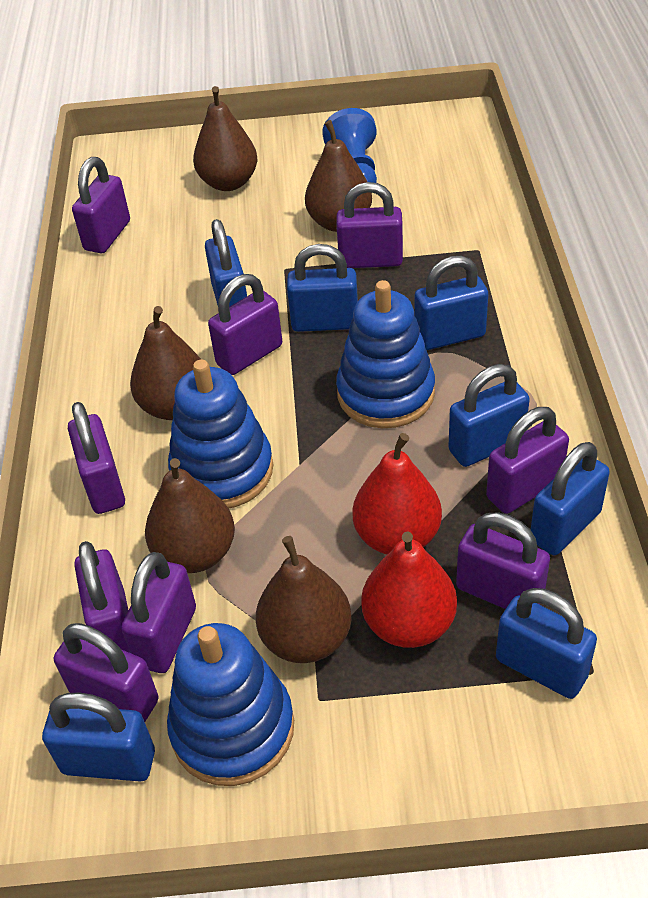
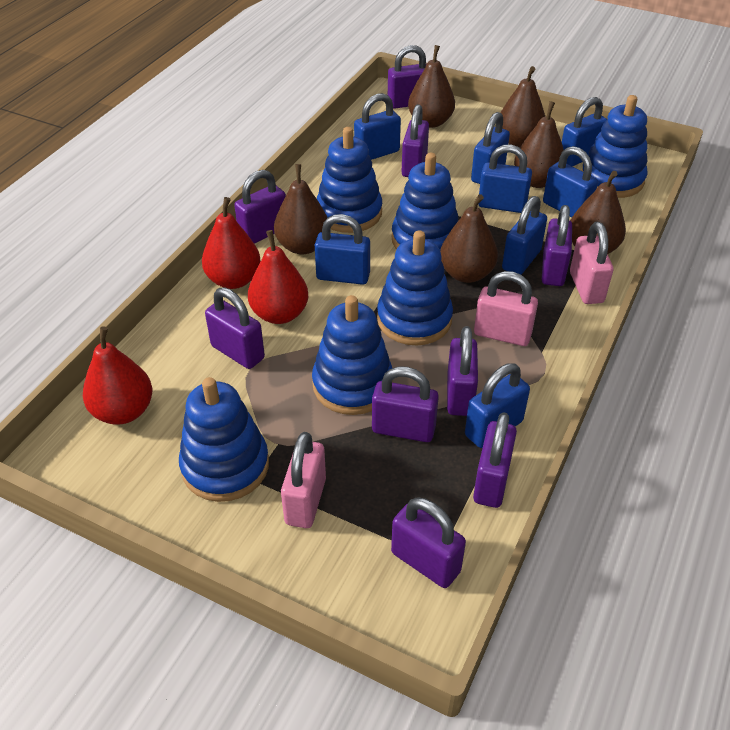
blue padlock: [42,693,155,782] [205,219,247,307] [287,244,358,332] [415,256,488,350] [448,364,530,467] [496,588,597,699] [531,442,610,555] = 7 -> [315,214,370,285] [354,93,401,160] [465,363,530,448] [471,112,510,184] [478,145,532,213] [502,196,547,275] [543,146,598,218] [562,97,608,166] = 8
blue pawn: [322,108,377,183] = 1 -> none = 0
blue stacking toy: [167,623,294,786] [168,359,273,508] [336,280,435,428] = 3 -> [179,377,269,502] [312,295,393,415] [317,127,382,233] [377,230,453,345] [392,153,458,250] [581,95,647,198] = 6
brown pear: [130,306,201,420] [145,458,235,573] [193,86,257,191] [256,536,352,663] [305,120,372,232] = 5 -> [274,164,328,255] [408,45,455,128] [440,194,498,283] [500,66,545,148] [514,101,564,188] [570,171,626,254] = 6
pink padlock: none = 0 -> [281,432,326,528] [474,271,538,346] [570,222,613,304] = 3
red pear: [352,433,442,555] [361,532,457,648] = 2 -> [83,326,152,424] [202,197,261,289] [248,230,308,324] = 3

